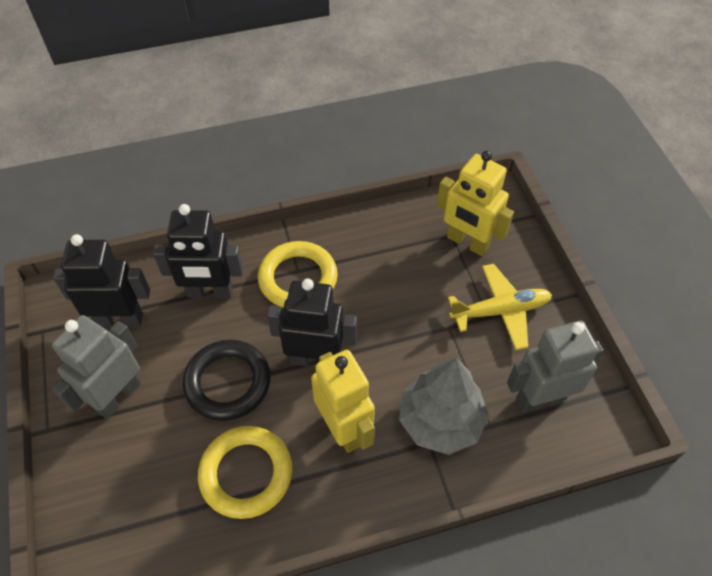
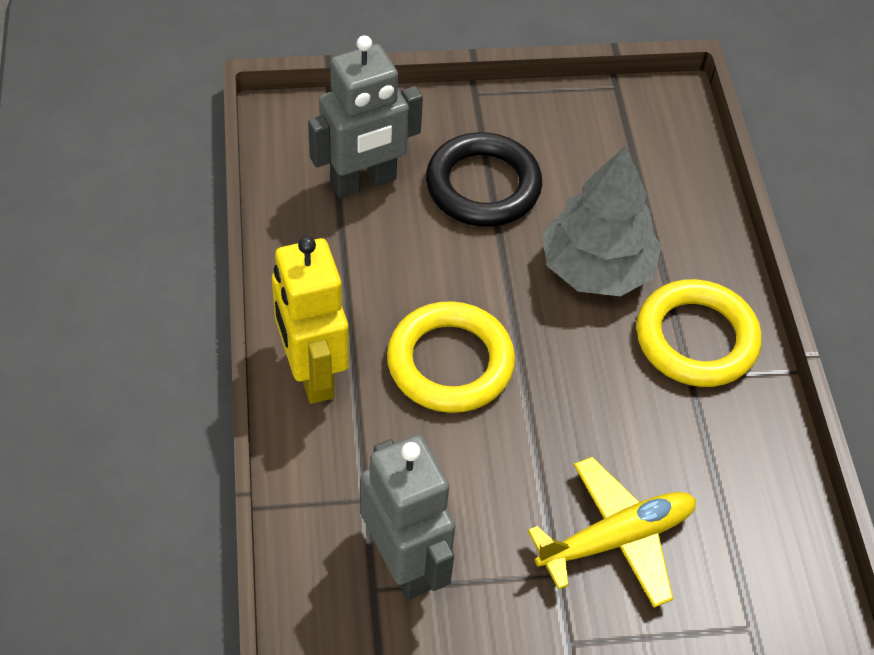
black robot: [53,234,150,327] [153,204,243,299] [267,278,357,366] = 3 -> none = 0
yellow robot: [311,350,375,453] [437,151,514,256] = 2 -> [272,236,349,404] = 1

